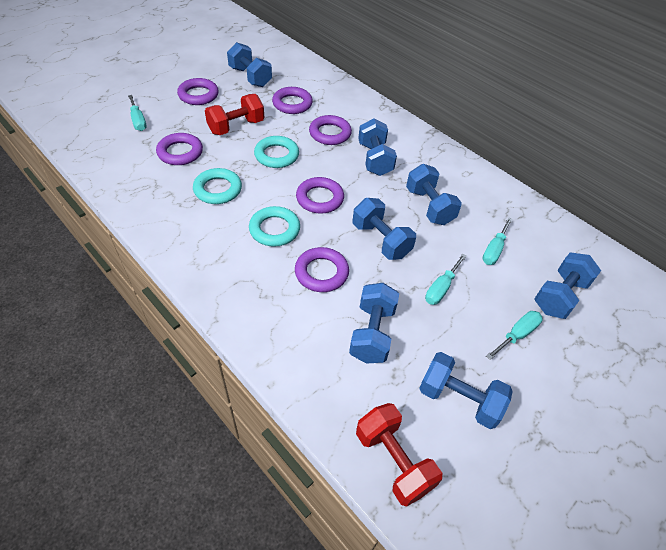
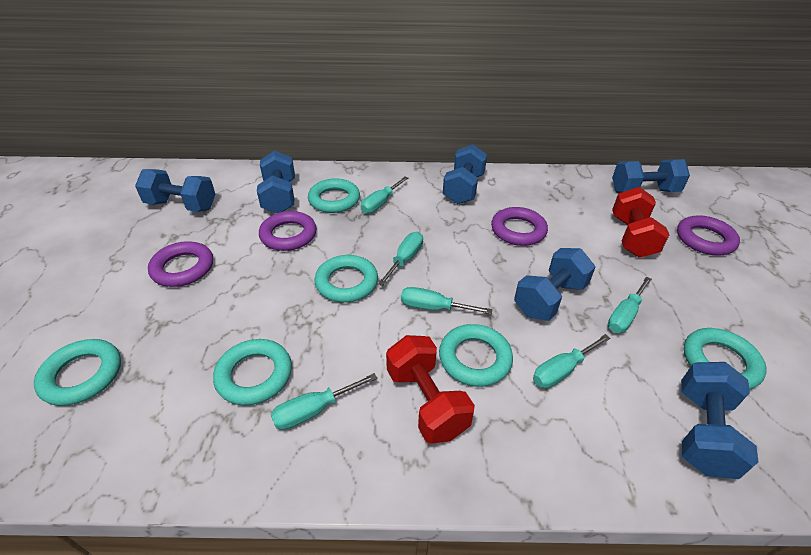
blue dumbbell: [227,42,272,87] [349,283,399,364] [352,198,416,260] [358,118,397,176] [406,164,462,225] [419,352,513,429] [535,252,601,319] = 7 -> [135,169,215,212] [257,151,295,213] [443,144,487,204] [514,248,595,321] [612,159,690,193] [681,362,758,479] = 6
purple ring: [156,133,203,165] [177,78,219,105] [272,87,313,114] [295,247,349,292] [296,177,344,214] [309,115,352,145] = 6 -> [148,241,213,287] [259,211,317,251] [491,207,548,246] [677,215,740,255] = 4
turquoise ring: [193,168,242,204] [249,206,300,247] [254,136,299,168] = 3 -> [34,339,121,406] [213,339,292,406] [308,178,360,213] [314,255,378,302] [439,324,513,387] [684,328,767,389] = 6
turquoise screwdriver: [128,95,147,131] [425,254,467,305] [482,217,513,265] [486,311,543,360] = 4 -> [271,373,377,430] [361,177,408,214] [378,232,423,286] [401,287,493,314] [533,334,610,388] [608,277,652,333] = 6

